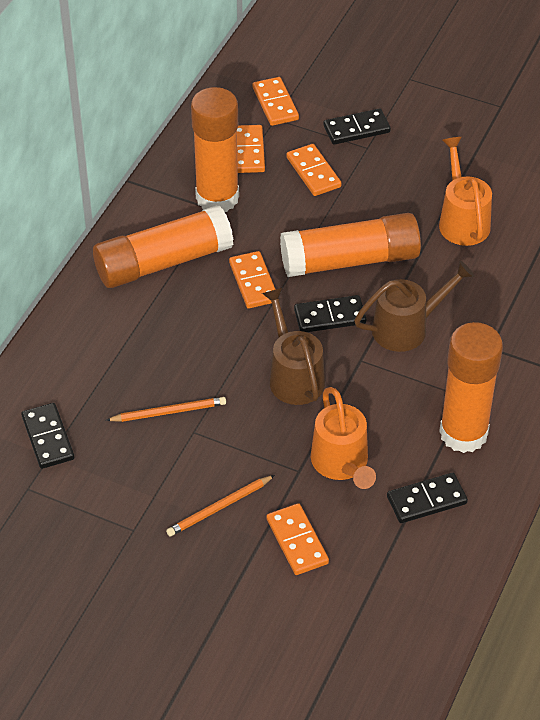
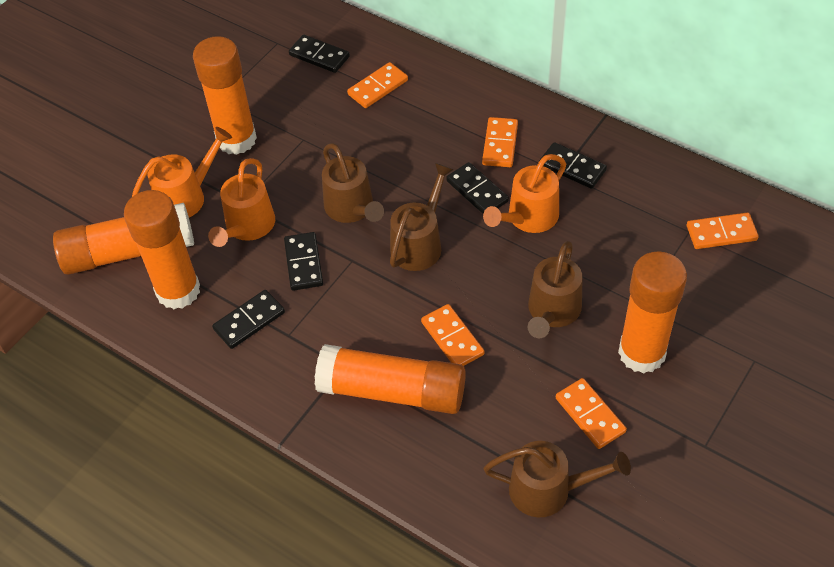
black domino: [21,403,74,469] [294,295,367,332] [323,109,391,145] [387,473,468,523] = 4 -> [212,290,285,349] [284,232,323,291] [289,35,350,73] [446,162,509,214] [539,142,607,189] = 5
brown watering can: [262,288,325,405] [354,261,474,352] = 2 -> [322,143,384,223] [390,163,454,271] [484,441,631,517] [528,241,583,338] = 4
orange glue stick: [93,205,233,288] [191,87,239,212] [280,213,421,277] [439,322,503,453] = 4 -> [53,203,194,275] [124,190,200,309] [193,36,257,155] [315,344,466,414] [618,251,687,374] = 5
orange pencil: [106,397,226,422] [166,475,275,537] = 2 -> none = 0
orange watering can: [311,387,376,489] [439,137,492,246] = 2 -> [132,127,232,217] [208,158,275,247] [483,154,566,233] = 3

